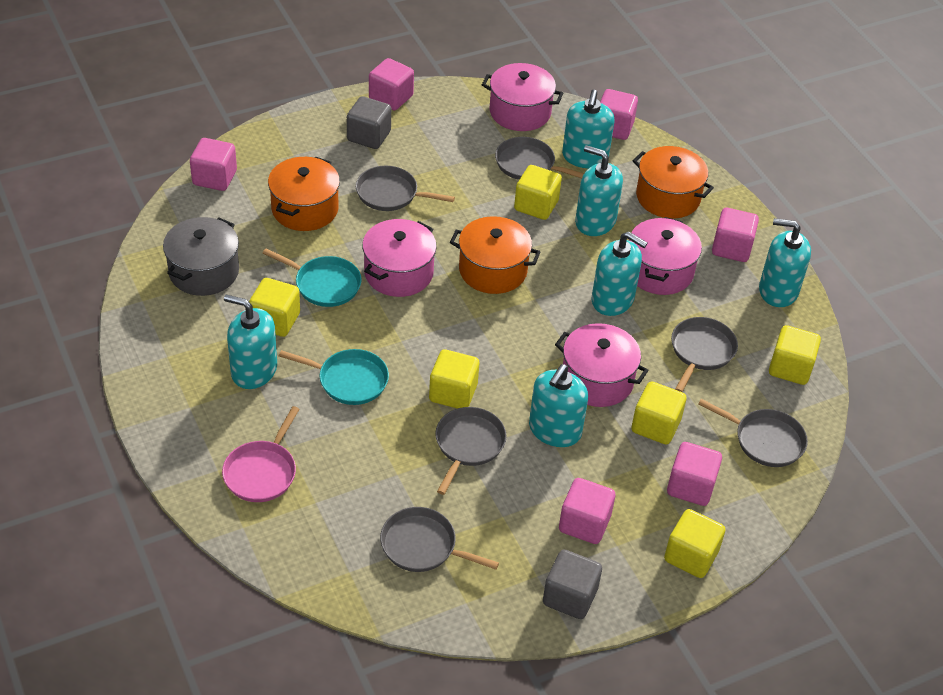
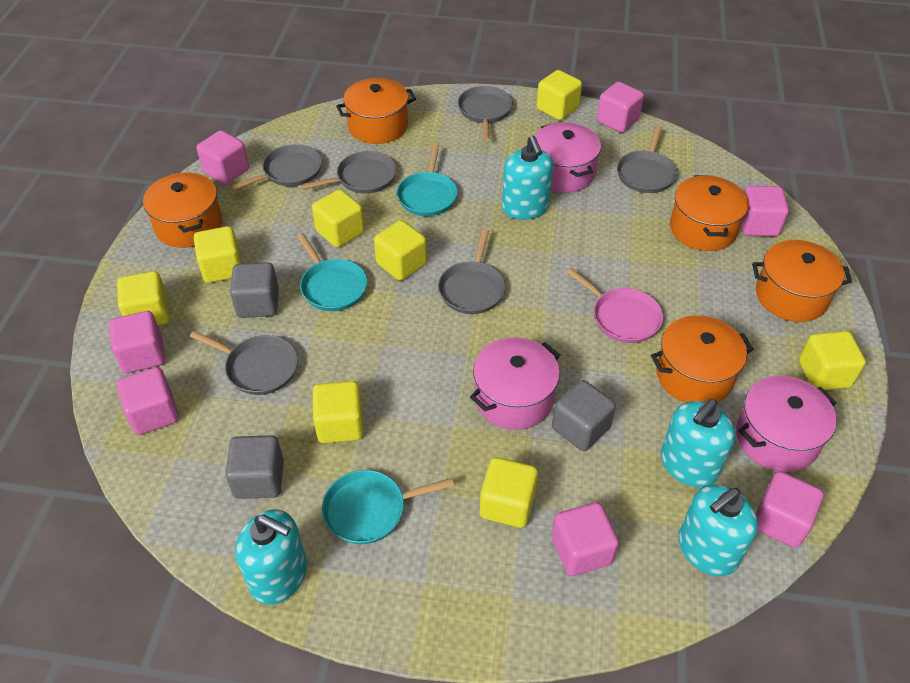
grey cube: [347,96,391,149] [543,550,602,619] = 2 -> [225,435,284,499] [230,262,279,318] [552,380,616,451] = 3
grey pot: [163,217,239,296] = 1 -> none = 0
orange pot: [268,156,340,231] [450,216,540,294] [633,146,714,218] = 3 -> [143,172,222,248] [336,78,416,144] [651,315,754,403] [670,175,749,251] [752,240,852,322] = 5
pink cube: [190,138,237,191] [369,58,414,110] [559,478,615,544] [600,89,638,140] [667,442,722,506] [712,208,759,262] = 6 -> [109,311,165,373] [117,367,179,435] [197,130,249,184] [552,502,619,576] [597,82,644,133] [741,186,789,237] [756,471,824,548] = 7
pink pot: [362,219,437,297] [482,63,563,131] [555,323,649,407] [629,217,702,295] = 4 -> [470,337,560,430] [535,122,601,193] [736,376,837,472] = 3
turquoise pan: [263,248,362,307] [279,349,389,405] = 2 -> [297,233,367,311] [322,470,454,544] [397,144,458,216] = 3
turquoise soap dispenser: [224,295,277,389] [529,364,588,447] [562,90,614,168] [575,145,623,236] [592,232,648,316] [759,218,811,307] = 6 -> [235,510,307,605] [502,136,553,220] [661,399,736,487] [678,485,758,576] = 4
yellow cube: [249,278,300,337] [429,349,479,409] [514,165,562,220] [631,381,686,445] [664,509,725,578] [769,325,821,385] = 6 -> [117,271,169,326] [194,226,242,283] [312,189,364,248] [313,381,363,443] [374,220,427,281] [480,457,538,528] [537,70,582,120] [799,331,866,390] = 8

